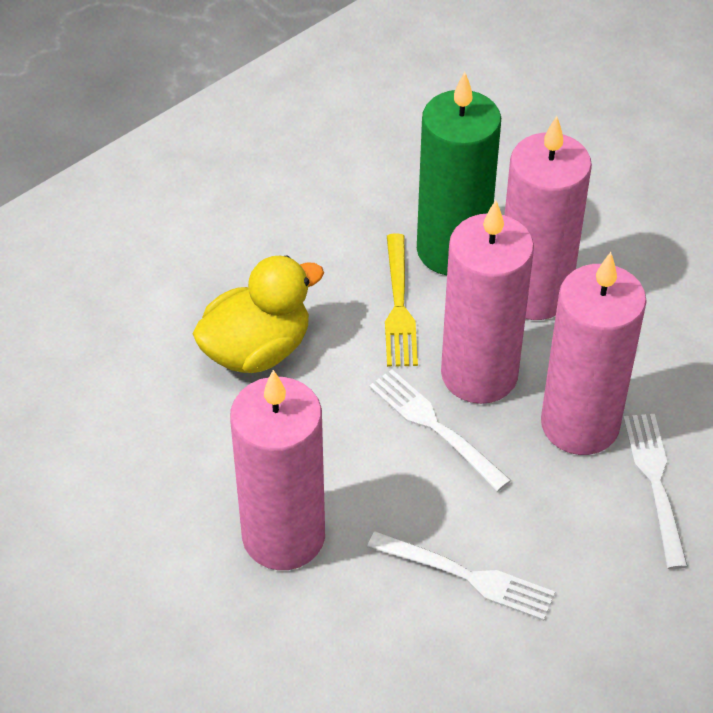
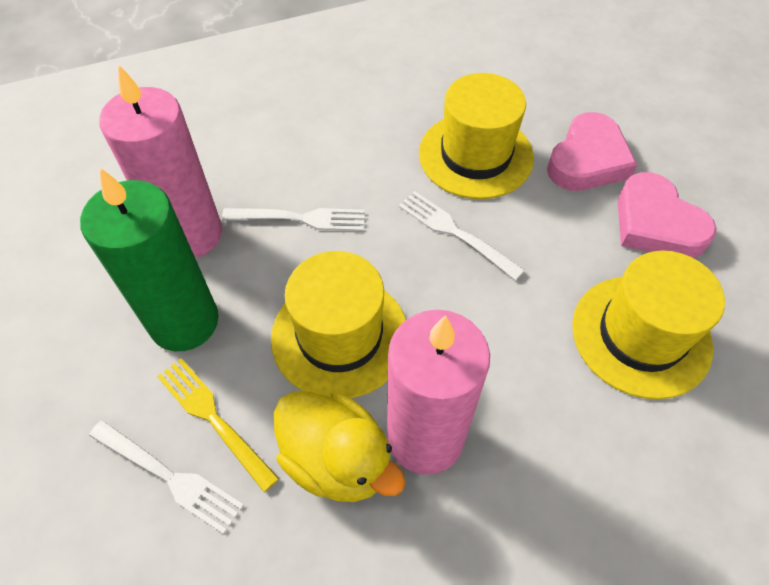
pink candle: [230,370,325,570] [441,200,534,404] [505,116,592,320] [541,252,647,455] = 4 -> [99,64,222,258] [387,310,490,475] = 2
pink heart: none = 0 -> [547,112,637,191] [618,172,717,258] = 2
yellow hat: none = 0 -> [271,251,406,398] [419,73,534,199] [572,250,725,399] = 3

